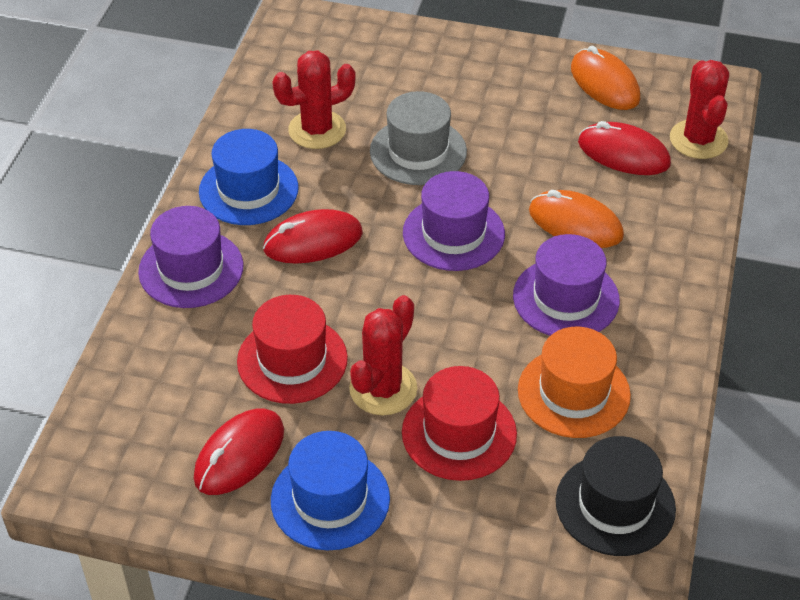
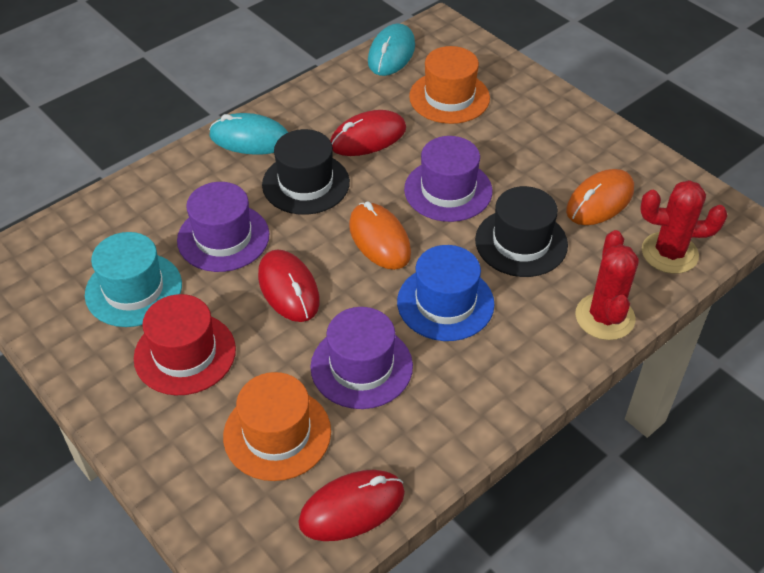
black hat: [556,436,676,556] = 1 -> [262,129,350,215] [475,186,568,277] = 2
blue hat: [199,129,299,225] [271,431,390,550] = 2 -> [397,245,494,341] = 1
grey hat: [370,91,467,185] = 1 -> none = 0
orange hat: [518,327,631,438] = 1 -> [223,372,331,481] [409,46,490,124] = 2
red cactus: [272,51,356,149] [349,295,417,415] [670,60,729,159] = 3 -> [575,230,639,340] [640,180,727,274] = 2
red hat: [237,295,348,404] [402,366,517,481] = 2 -> [134,294,236,395] = 1
turquoise hat: none = 0 -> [85,232,182,327] = 1
turquoise mouse: none = 0 -> [209,113,288,155] [368,24,415,76] = 2

